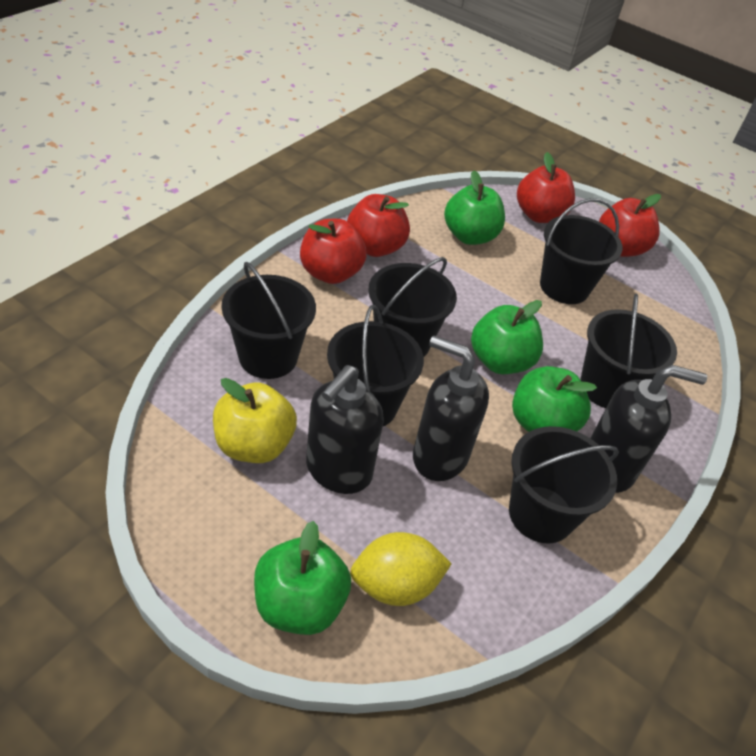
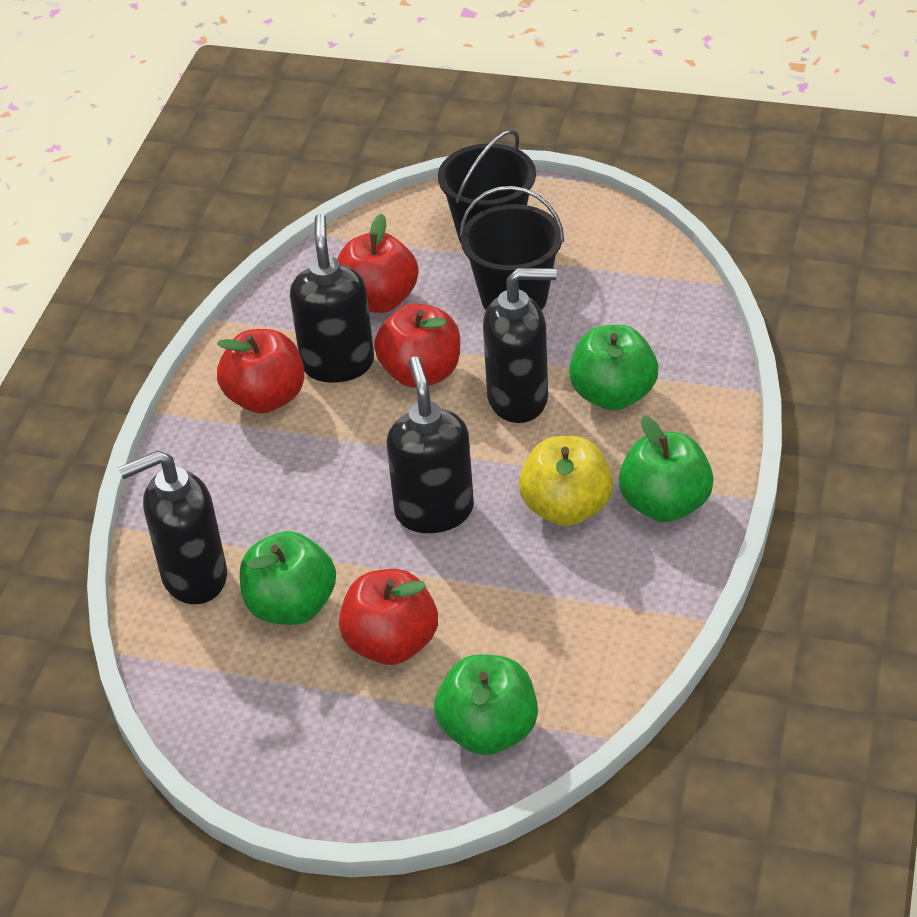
black bucket: [222,262,316,379] [327,305,424,426] [368,257,457,357] [509,426,619,544] [540,198,623,304] [580,294,677,408] = 6 -> [438,129,536,243] [459,186,564,310] = 2
black soap dispenser: [306,365,384,494] [413,335,489,481] [590,365,707,493] = 3 -> [118,450,227,604] [290,214,374,383] [386,357,474,533] [483,268,557,423] = 4
yellow lemon: [350,532,452,606] = 1 -> none = 0

